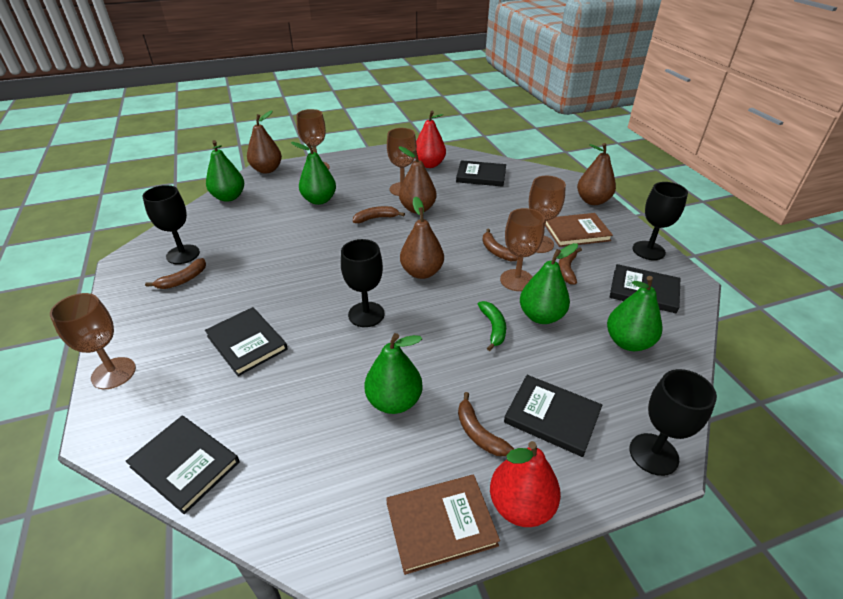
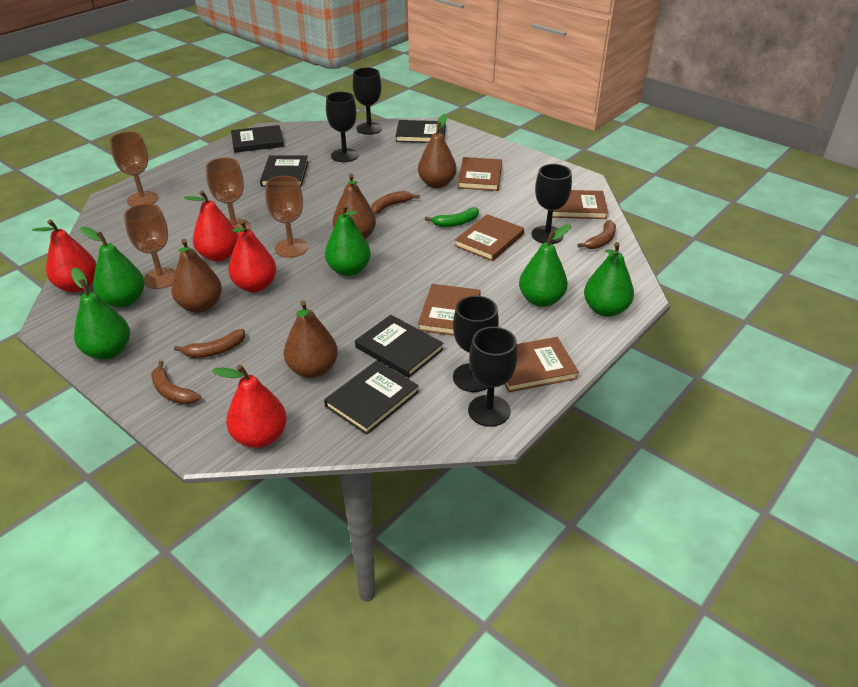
black goblet: [142,185,200,264] [341,239,385,327] [630,369,717,476] [633,182,688,260] = 4 -> [326,92,359,162] [353,68,382,135] [453,296,499,392] [468,327,517,427] [531,164,572,244] = 5
brown banana: [145,258,206,289] [353,206,405,223] [458,392,514,456] [482,229,518,261] [559,248,582,285] = 5 -> [151,361,201,405] [174,329,245,358] [371,191,420,214] [577,220,616,249] = 4
brown book: [386,475,500,575] [545,213,613,247] = 2 -> [418,284,481,336] [455,214,524,261] [458,157,502,191] [505,337,579,392] [552,190,608,219] = 5
brown goblet: [50,293,136,389] [296,109,330,170] [387,128,417,196] [500,208,545,291] [529,176,566,253] = 5 -> [110,131,158,207] [124,204,175,289] [206,157,251,234] [265,176,308,258] = 4
red pear: [415,111,446,168] [490,441,561,527] = 2 -> [33,220,96,292] [184,190,238,262] [212,365,287,448] [228,220,276,292] = 4

